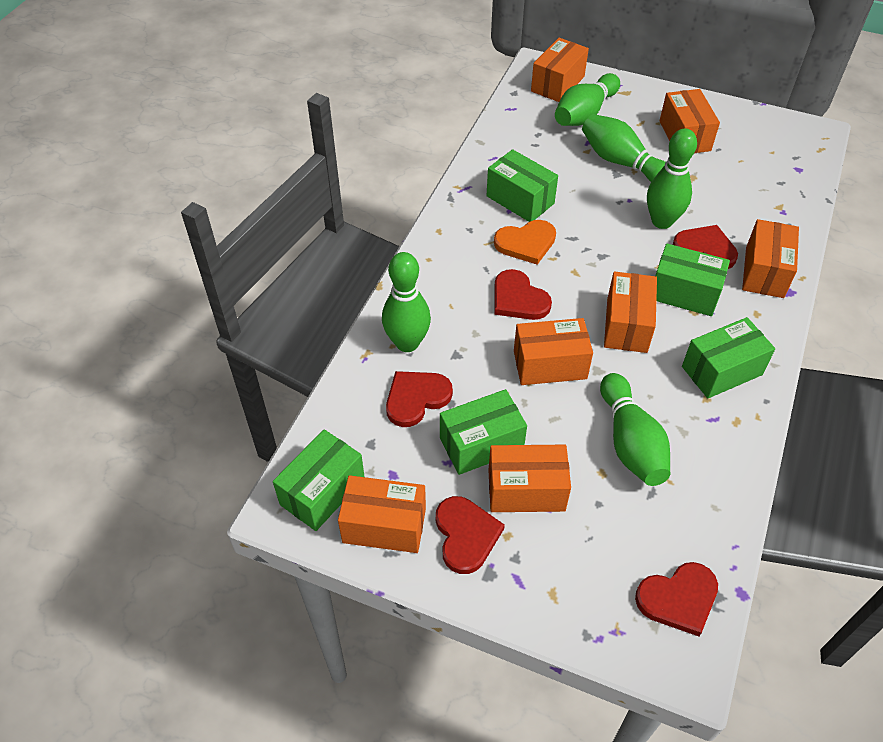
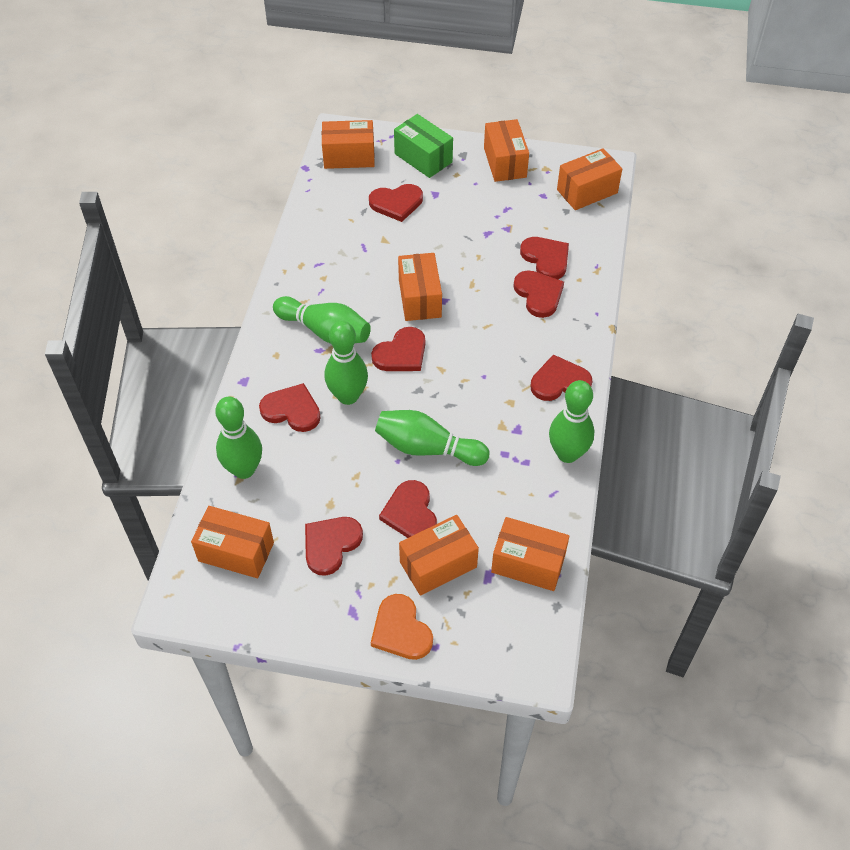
green box: [273,429,365,531] [440,389,527,475] [486,149,558,222] [656,243,730,316] [682,317,775,398] = 5 -> [394,114,453,178] = 1
red heart: [386,371,453,427] [436,496,505,574] [495,269,552,320] [635,562,718,636] [673,225,738,269] = 5 -> [259,383,321,432] [305,517,363,576] [369,184,423,222] [371,327,425,371] [379,480,437,538] [513,270,564,318] [520,237,569,279] [531,354,592,401] = 8

